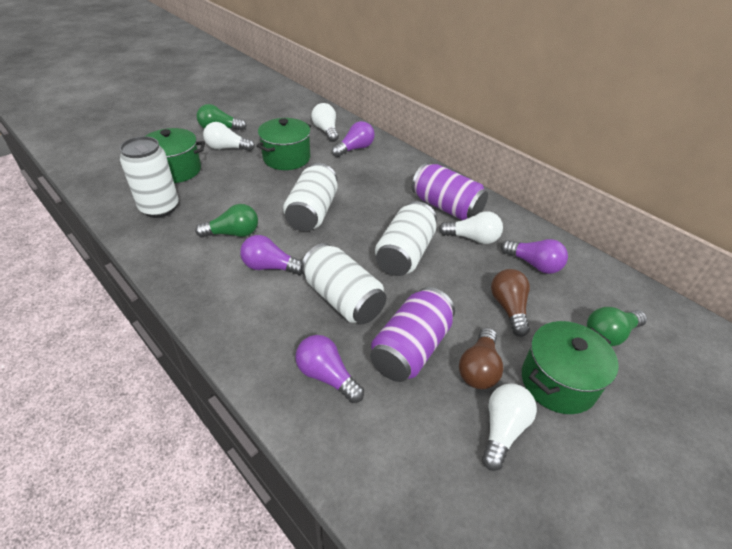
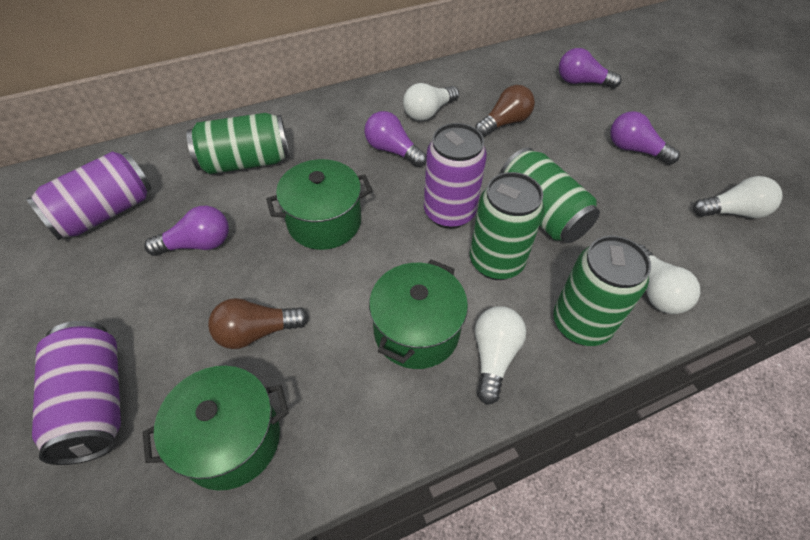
green can: none = 0 -> [187,113,290,174] [470,172,544,280] [500,148,600,243] [553,236,651,346] = 4
green light bulb: [195,204,258,238] [196,104,247,131] [587,307,647,347] = 3 -> none = 0
purple can: [370,287,455,382] [412,163,488,220] = 2 -> [26,152,152,240] [32,321,121,465] [424,123,487,229] = 3
white can: [120,136,179,218] [283,163,337,231] [301,243,386,324] [375,201,437,276] = 4 -> none = 0

